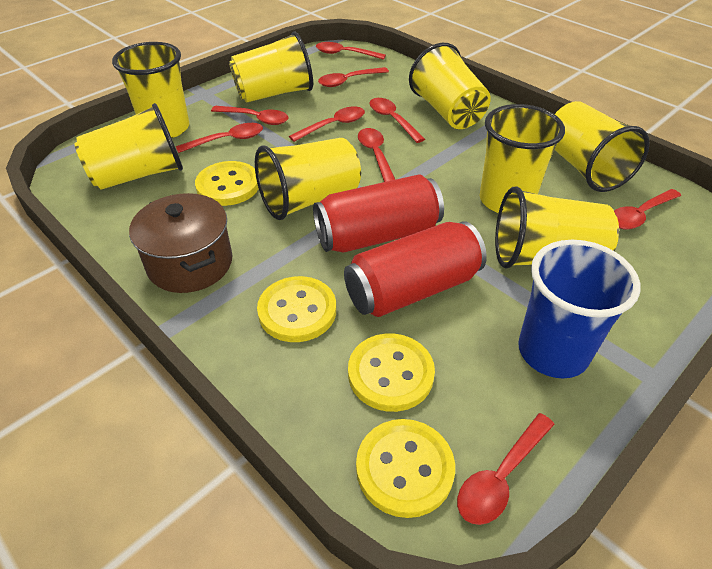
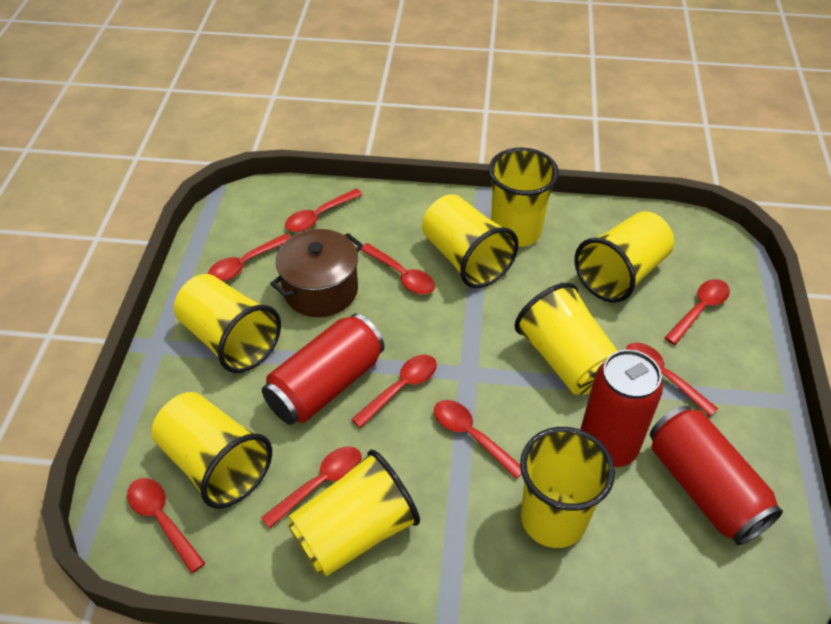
blue cup: [518,240,640,379] = 1 -> none = 0
red can: [313,174,444,253] [344,221,487,317] = 2 -> [262,314,385,425] [580,350,663,467] [650,406,783,545] = 3
yellow button: [195,161,259,206] [257,276,336,342] [348,333,435,412] [356,419,455,518] = 4 -> none = 0

